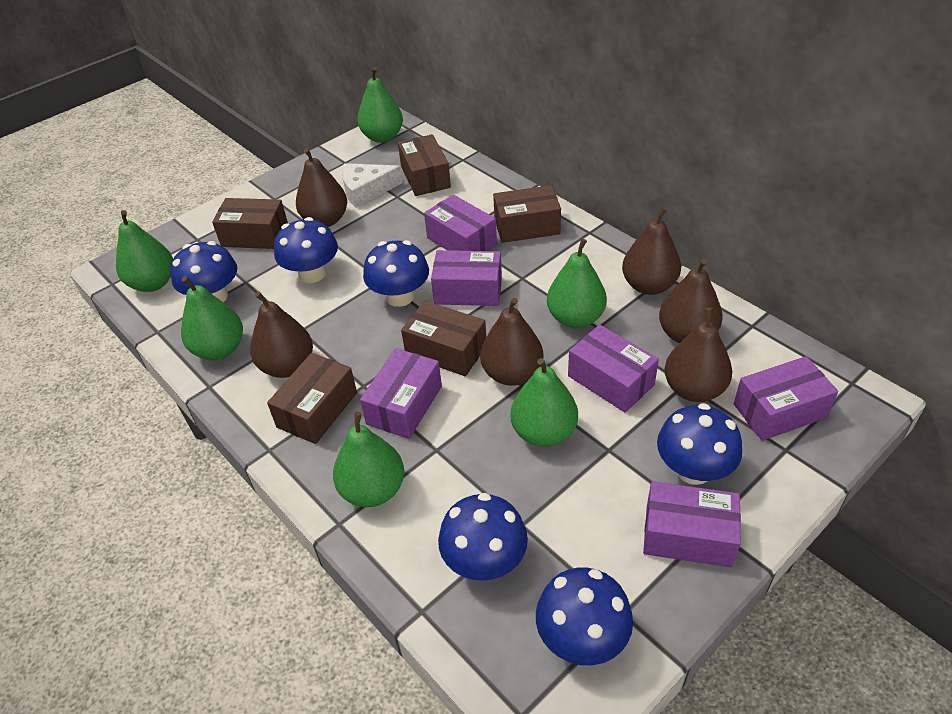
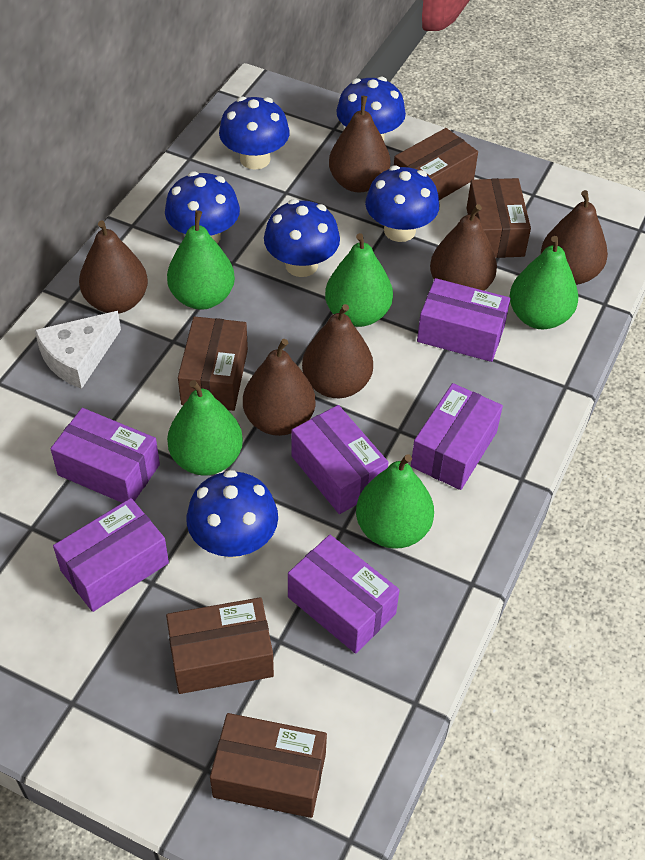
green pear: [116,210,173,292] [181,276,243,360] [333,412,404,507] [357,67,403,143] [510,358,578,447] [547,239,607,328] = 6 -> [167,210,235,310] [167,380,243,476] [325,233,393,327] [356,454,434,549] [509,236,578,329] = 5

